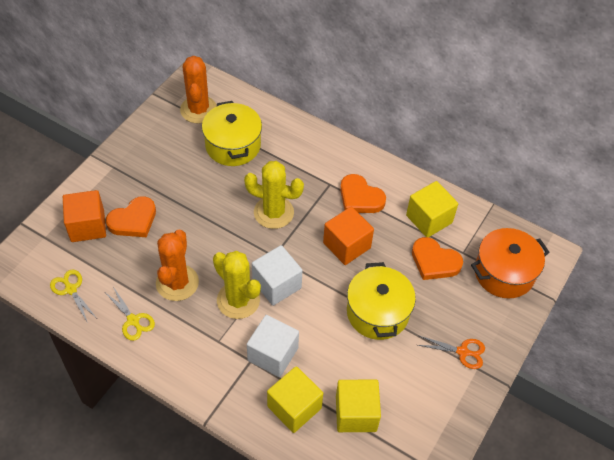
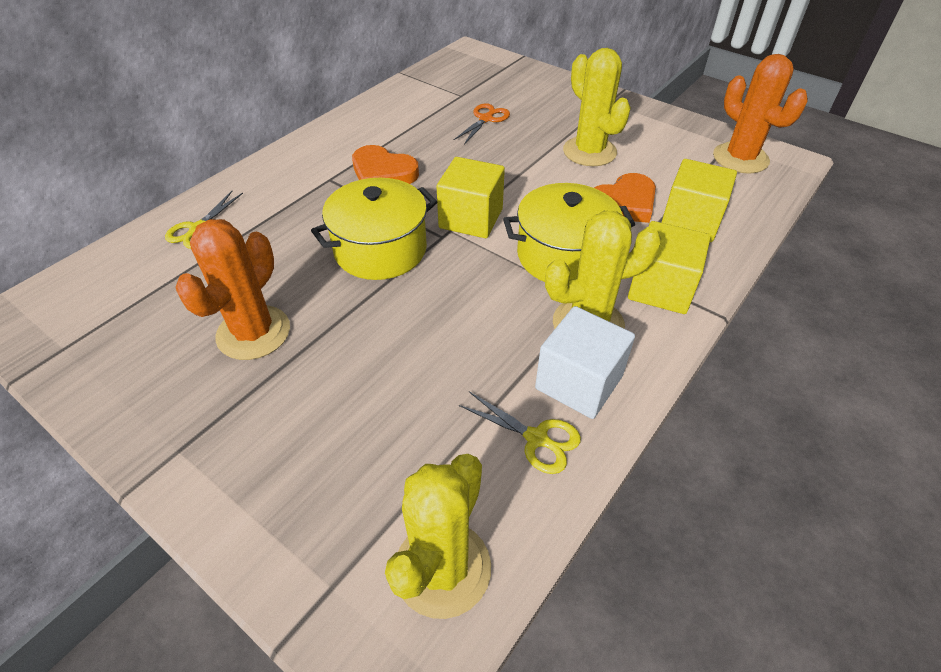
orange cube: [63,190,106,242] [323,207,374,265] = 2 -> none = 0
orange heart: [106,196,156,237] [340,174,386,213] [412,237,463,280] = 3 -> [352,145,419,184] [594,173,656,223] = 2
orange pot: [471,228,550,298] = 1 -> none = 0
white cube: [247,315,299,377] [252,245,302,306] = 2 -> [535,306,635,419] = 1
yellow cactus: [213,251,261,319] [244,161,304,229] = 2 -> [385,454,491,619] [545,211,661,329] [563,48,631,166] = 3

